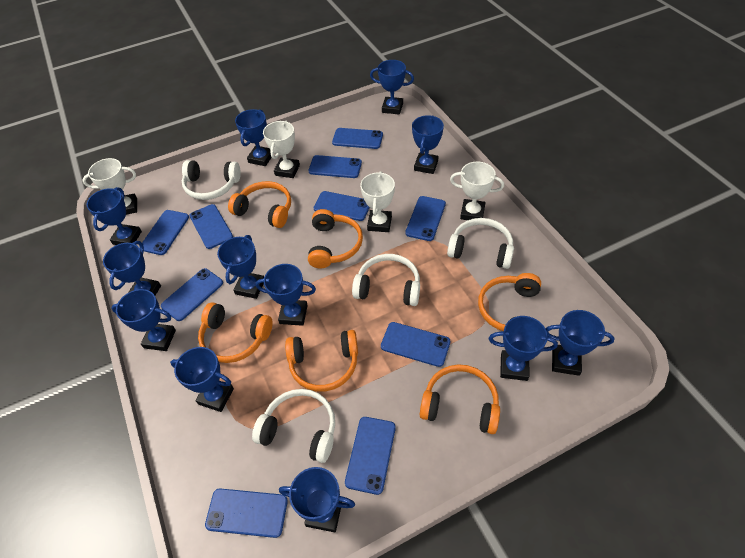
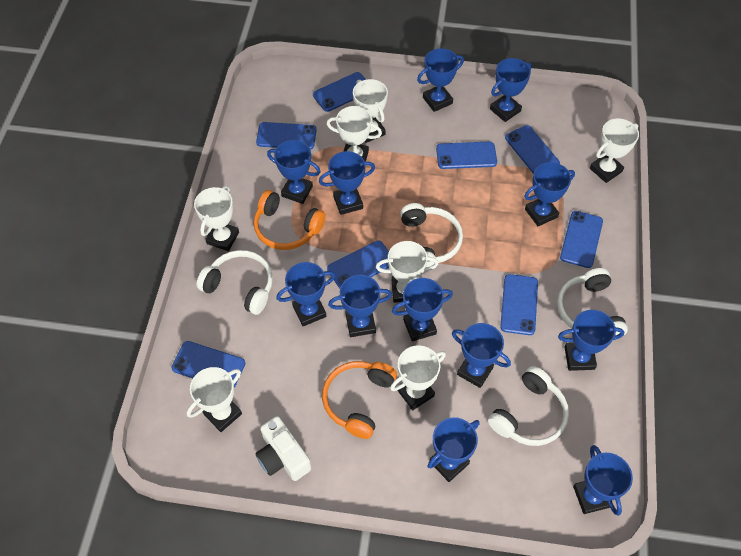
blue phone: [139,210,189,255] [161,268,223,321] [189,204,233,249] [205,488,288,538] [308,155,362,178] [314,191,370,221] [332,128,383,149] [345,417,396,495] [381,322,450,367] [405,196,446,241] = 10 -> [172,341,245,388] [256,122,316,150] [313,72,366,112] [327,240,389,289] [436,141,497,169] [500,274,538,335] [505,125,560,174] [560,211,603,268] = 8
orange headphones: [198,302,273,363] [228,181,291,228] [285,330,358,392] [308,209,363,268] [420,364,500,434] [478,273,541,331] = 6 -> [254,190,326,250] [322,361,397,439] = 2
white camera: none = 0 -> [255,416,311,481] = 1
white trophy: [82,158,137,215] [263,121,300,178] [360,171,395,232] [450,162,504,220] = 4 -> [187,367,242,432] [194,186,239,251] [327,106,382,162] [353,79,388,143] [376,241,438,303] [390,345,446,410] [590,118,639,183] = 7

